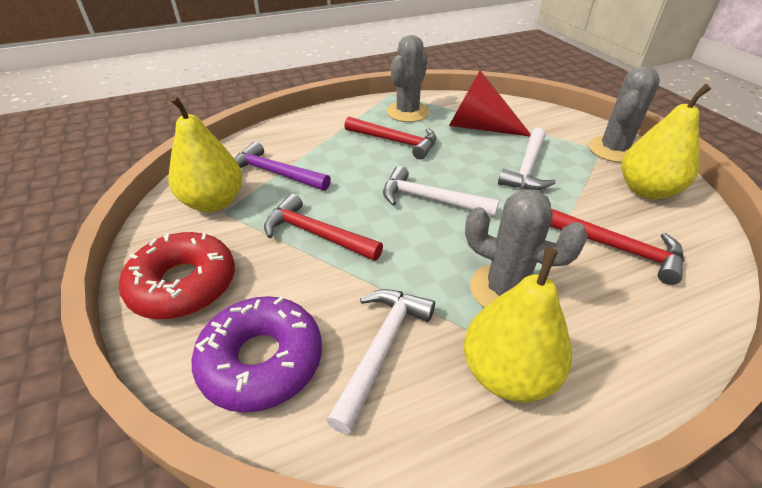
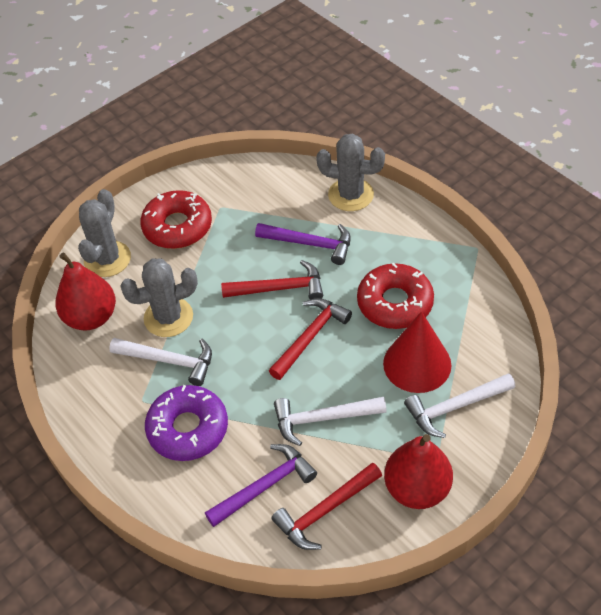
purple hammer: [234,141,331,191] = 1 -> [205,444,317,527] [255,223,351,265] = 2
red donut: [119,232,235,320] = 1 -> [140,190,212,249] [357,263,434,329] = 2
red pear: none = 0 -> [55,253,116,331] [384,434,453,509] = 2
yellow pear: [169,95,242,212] [464,247,572,402] [622,84,711,199] = 3 -> none = 0

